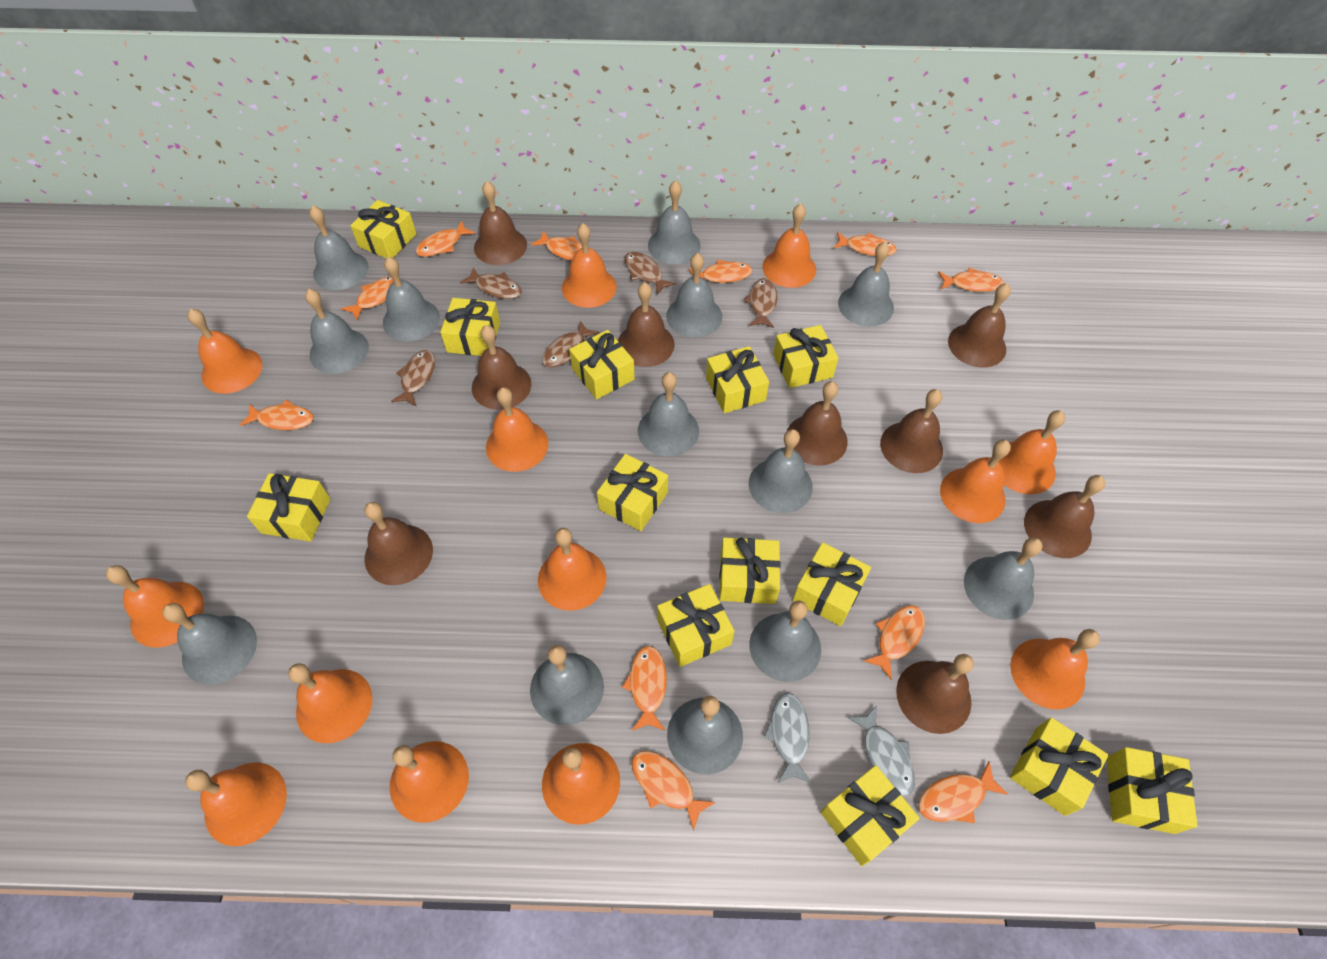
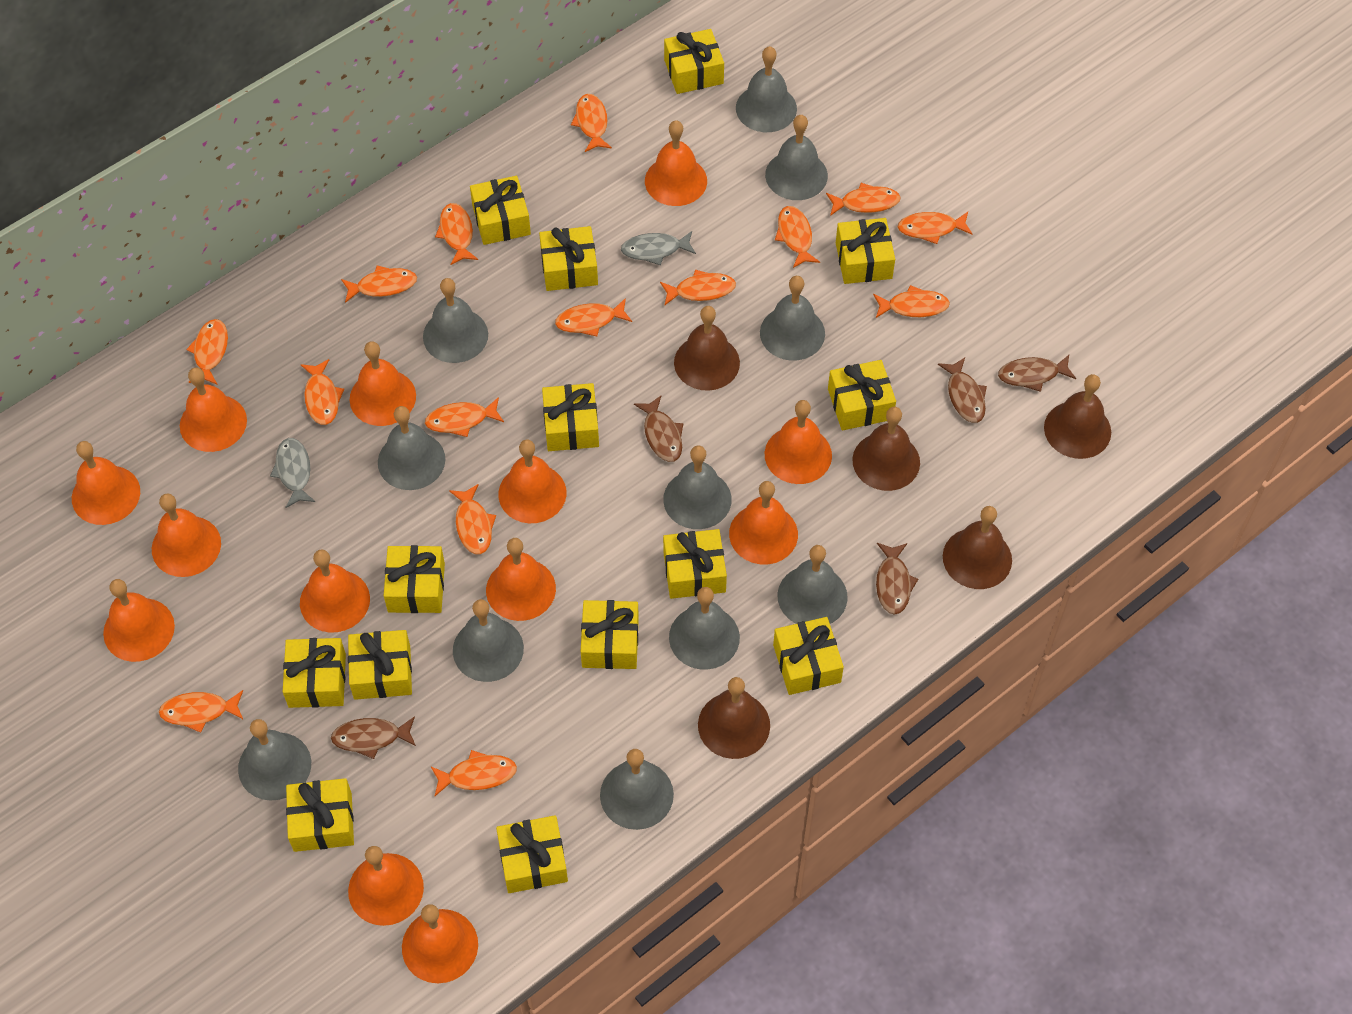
brown bell: [364,502,433,585] [472,325,531,410] [474,181,527,265] [618,282,675,367] [787,381,848,466] [880,389,943,473] [896,654,974,734] [948,283,1011,367] [1024,475,1105,558] = 9 -> [674,306,740,391] [698,677,770,759] [852,407,920,491] [943,506,1012,589] [1044,374,1111,459] = 5
grey bell: [162,603,257,685] [305,289,369,374] [309,206,369,290] [383,257,440,341] [530,645,604,725] [638,372,699,456] [648,180,701,265] [666,253,722,338] [667,696,743,774] [749,429,813,513] [749,600,821,682] [838,242,894,326] [964,537,1043,620] = 13 -> [238,719,311,800] [378,406,445,490] [423,278,488,363] [453,599,524,682] [600,749,674,830] [663,445,732,529] [669,587,740,670] [736,46,797,132] [760,276,825,361] [765,115,828,200] [777,545,848,624] = 11
orange fish: [240,400,314,430] [341,276,394,320] [416,221,475,257] [531,230,582,261] [622,646,667,731] [632,751,715,831] [688,260,752,283] [834,232,897,256] [864,605,925,680] [918,762,1008,823] [938,267,1004,292] = 11 -> [159,690,243,732] [186,319,228,385] [300,359,344,425] [341,266,417,303] [425,397,504,437] [431,750,517,796] [435,203,478,265] [449,484,496,554] [555,298,632,336] [571,94,612,152] [660,270,736,306] [775,206,820,268] [826,183,900,216] [873,285,950,318] [898,212,972,244] = 15
yellow gift: [247,473,330,542] [350,200,417,258] [440,298,500,356] [569,330,635,399] [597,454,668,531] [657,584,735,667] [706,346,769,413] [719,537,781,604] [773,325,838,388] [793,542,871,626] [821,765,920,866] [1010,717,1108,816] [1107,747,1198,834] = 13 -> [283,638,346,708] [286,778,354,852] [348,630,412,700] [384,545,445,613] [470,176,531,245] [496,815,568,893] [539,226,598,291] [542,383,599,451] [581,600,639,669] [663,529,727,599] [664,29,724,94] [773,617,844,695] [828,360,896,431] [836,218,895,284] = 14

